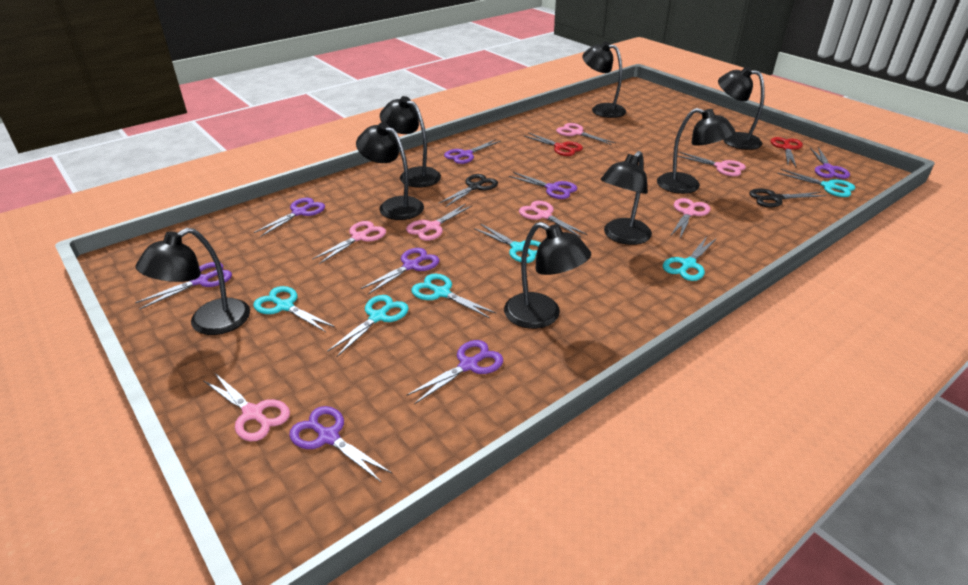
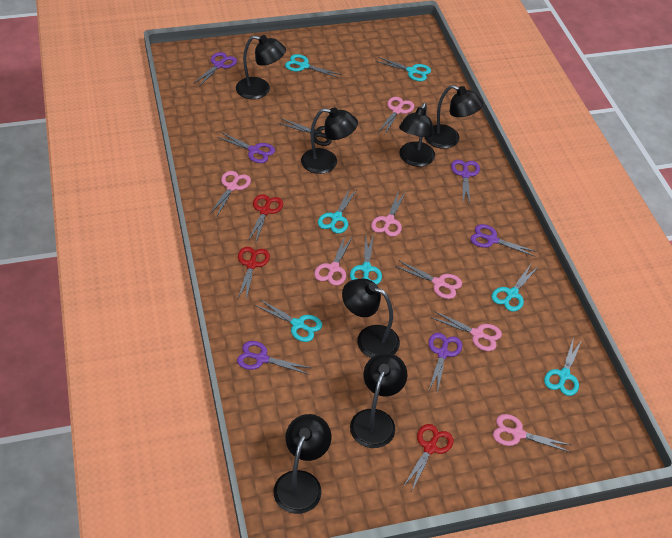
black lamp: [136,228,250,335] [356,122,424,220] [380,96,441,187] [504,222,591,329] [582,41,626,118] [600,151,652,245] [657,108,735,194] [718,67,765,150] = 8 -> [236,35,286,99] [274,414,331,514] [301,107,358,174] [342,278,400,358] [350,353,407,448] [399,103,435,167] [425,85,483,149] = 7
black scissors: [438,174,498,207] [749,189,826,207] = 2 -> [278,118,332,146] = 1
purple scissors: [135,262,232,309] [254,198,325,237] [289,406,392,482] [361,248,439,294] [406,340,503,404] [444,139,501,164] [508,172,577,199] [810,147,850,179] = 8 -> [193,52,237,87] [217,132,275,163] [237,341,311,374] [428,333,462,393] [451,160,480,203] [470,224,537,256] = 6
red scissors: [523,132,583,156] [771,137,803,167] = 2 -> [238,247,270,300] [248,194,283,241] [403,424,453,490] = 3
turquoise scissors: [253,286,335,332] [327,295,409,357] [411,274,496,318] [474,224,541,263] [663,236,717,281] [778,169,855,197] = 6 -> [255,299,322,342] [285,54,341,78] [318,188,357,234] [350,233,382,285] [375,57,431,81] [492,264,539,312] [544,337,582,396] = 7

